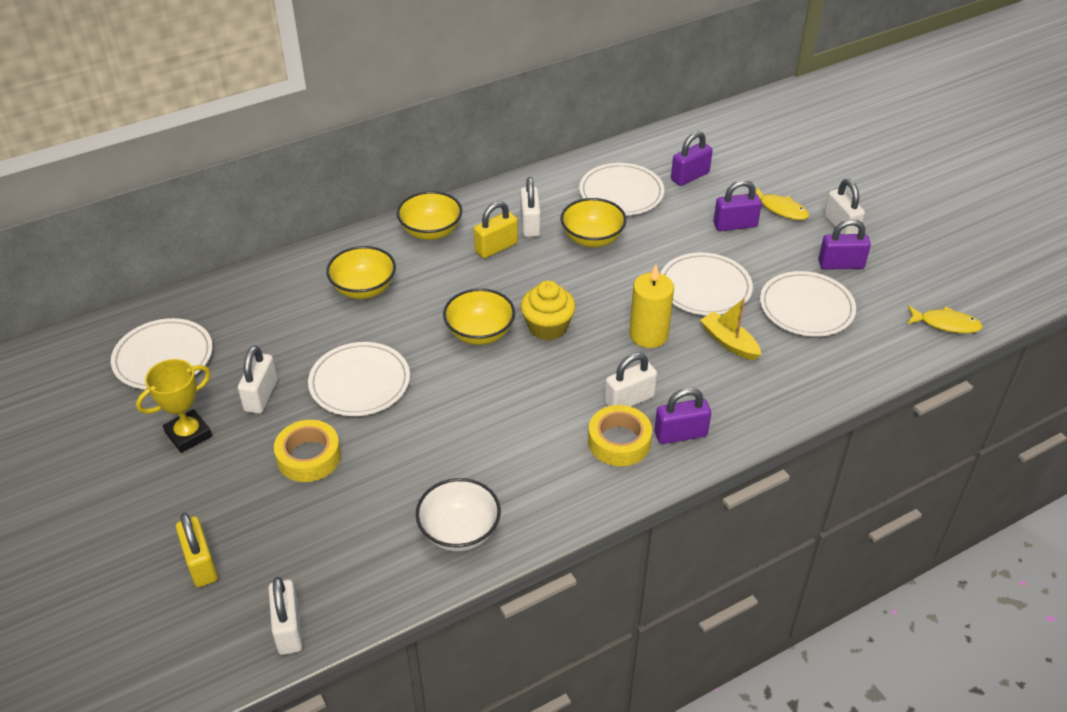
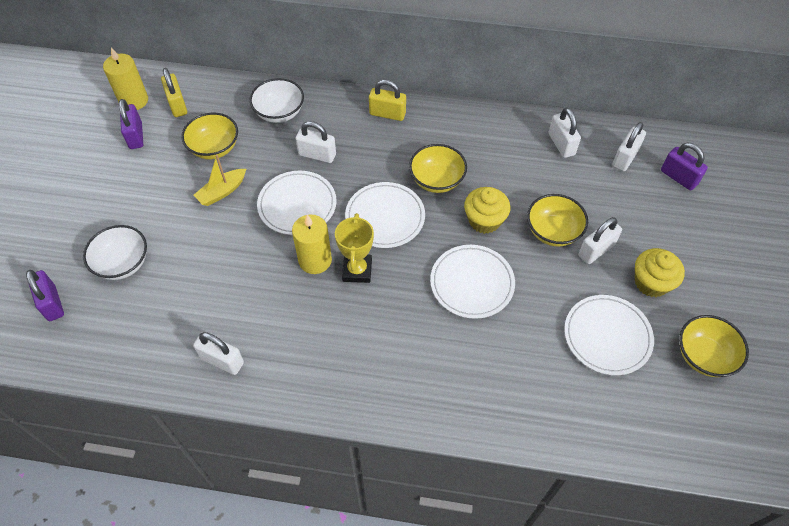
purple padlock: [654,388,711,444] [671,131,713,186] [714,180,762,231] [818,219,871,270] = 4 -> [26,270,64,321] [119,99,143,149] [661,143,708,190] = 3
white bowl: [416,478,501,552] = 1 -> [83,225,147,280] [249,78,304,123] = 2
white plate: [111,318,213,389] [308,342,410,416] [579,163,664,215] [660,253,753,315] [760,271,856,337] = 5 -> [257,171,336,235] [345,182,425,248] [430,245,515,319] [564,295,654,375] = 4
yellow candle: [629,265,674,348] = 1 -> [103,48,148,110] [292,215,332,274] = 2
yellow cupcake: [521,281,576,341] = 1 -> [464,187,510,234] [635,248,685,297] = 2
yellow fish: [756,187,809,220] [907,305,983,333] = 2 -> none = 0
yellow tape: [274,420,341,482] [588,405,652,466] = 2 -> none = 0

